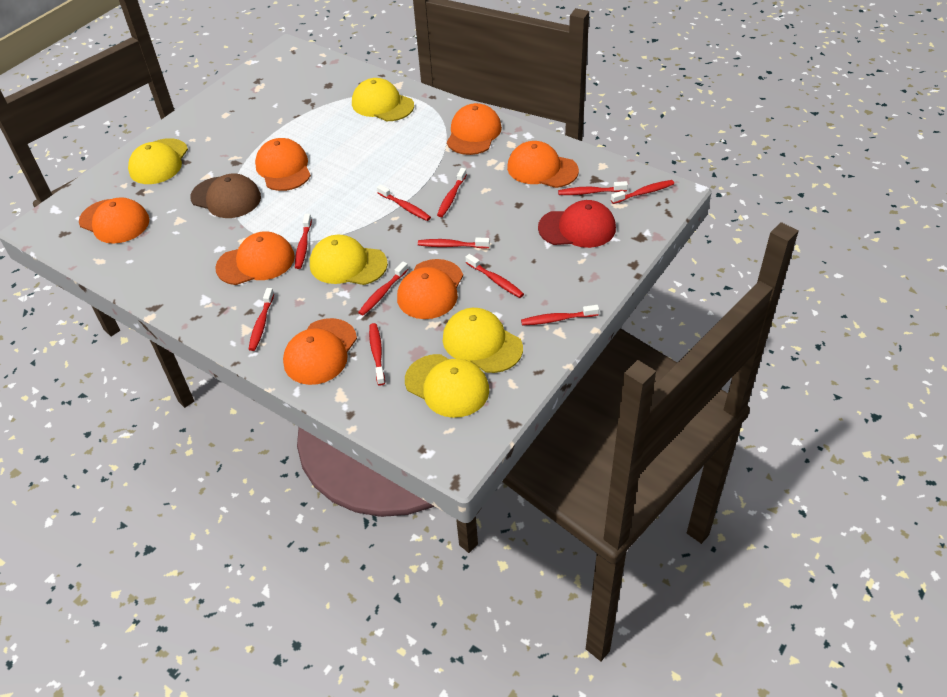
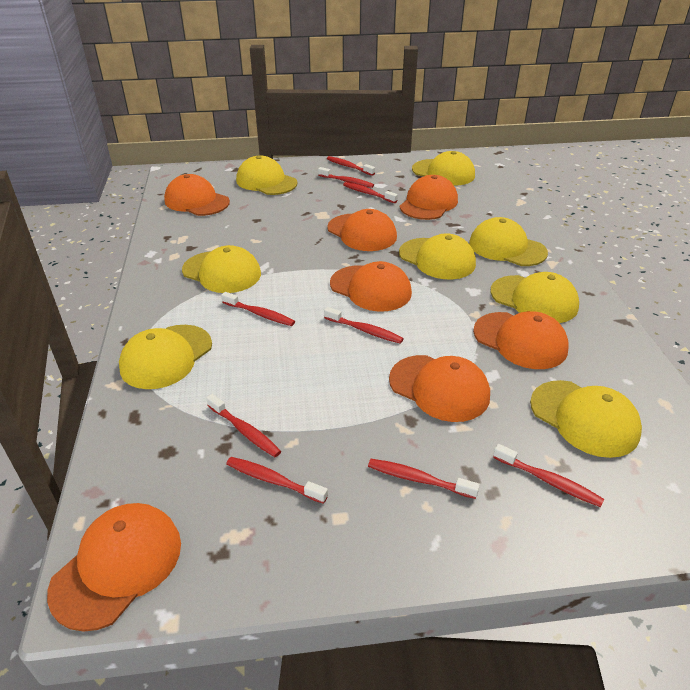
brown cap: [190,174,261,218] = 1 -> none = 0
red cap: [538,200,616,248] = 1 -> none = 0
red toothbrush: [249,288,274,351] [295,214,312,269] [358,262,408,316] [369,323,385,386] [377,184,431,221] [418,237,490,249] [437,168,467,217] [466,254,524,298] [521,305,599,326] [558,181,628,195] [611,180,674,204] = 11 -> [206,394,281,457] [221,292,295,326] [226,457,328,504] [318,167,374,188] [324,307,404,344] [327,156,375,176] [343,182,398,203] [368,459,480,499] [493,444,604,507] = 9
yellow cap: [128,138,188,184] [310,235,388,285] [352,78,414,121] [405,354,489,418] [443,308,523,373] = 5 -> [119,325,212,389] [182,245,261,293] [236,156,297,195] [399,233,476,280] [412,151,475,186] [469,217,548,266] [490,272,579,323] [530,380,642,458] = 8

